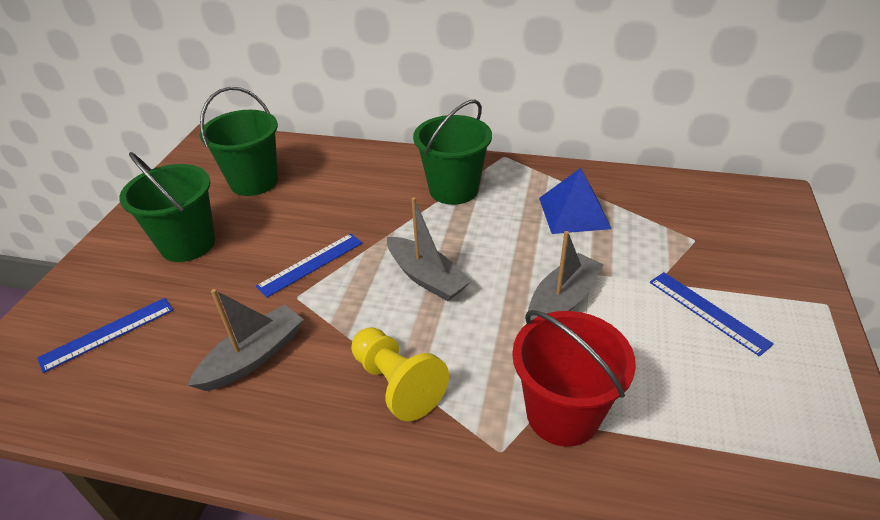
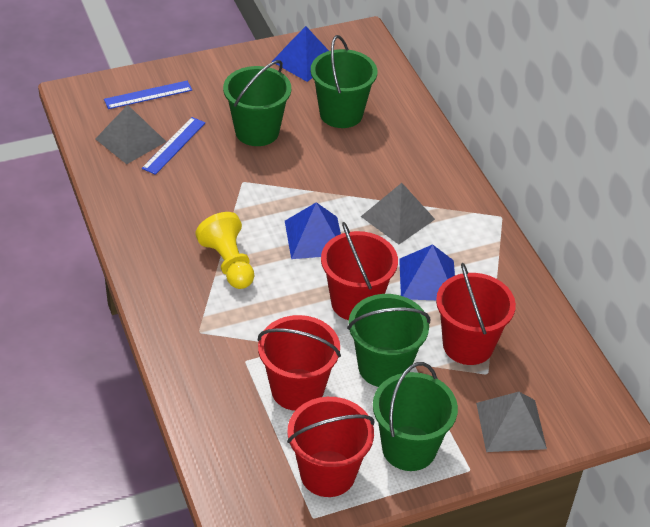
blue pyramid: [539,168,611,234] = 1 -> [271,26,329,82] [285,202,341,259] [399,244,455,300] = 3
blue ruler: [37,298,173,373] [256,233,362,298] [650,272,774,357] = 3 -> [104,81,192,109] [142,117,205,175] = 2
green bucket: [119,152,215,262] [200,87,278,196] [413,100,492,205] = 3 -> [223,60,291,146] [311,35,377,128] [347,294,430,387] [373,362,458,471] = 4
grey boat: [188,289,304,391] [387,197,472,301] [528,231,604,320] = 3 -> none = 0
grey pyramid: none = 0 -> [95,105,166,164] [361,183,435,244] [476,392,547,452] = 3
red bucket: [512,310,636,447] = 1 -> [258,315,341,411] [287,397,375,497] [321,222,398,320] [436,263,516,365] = 4

